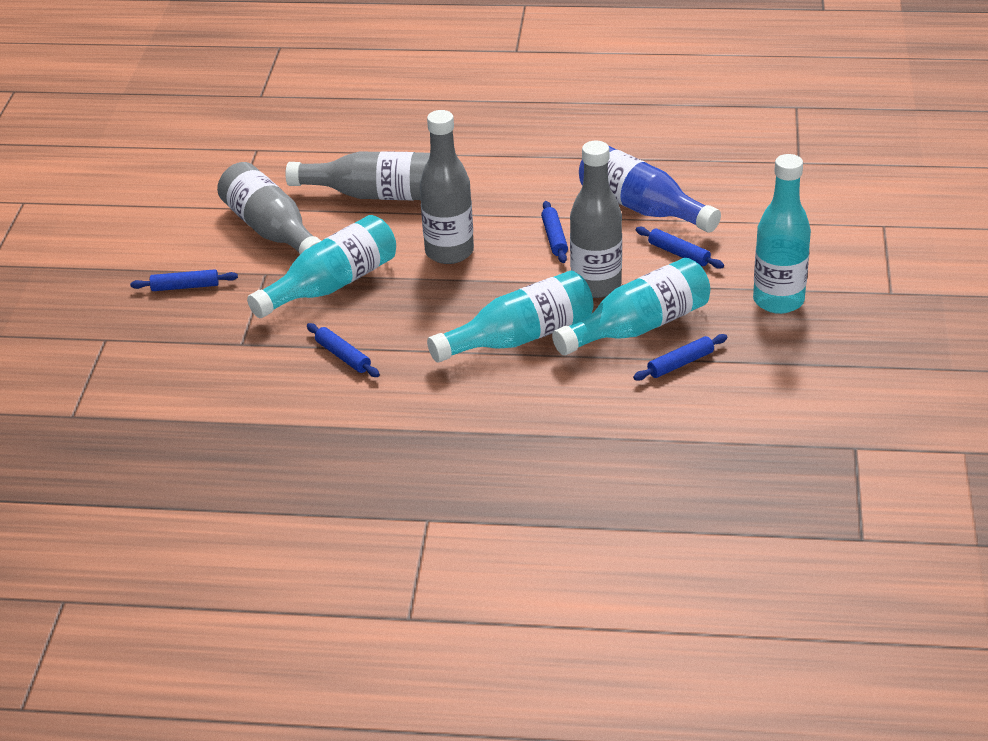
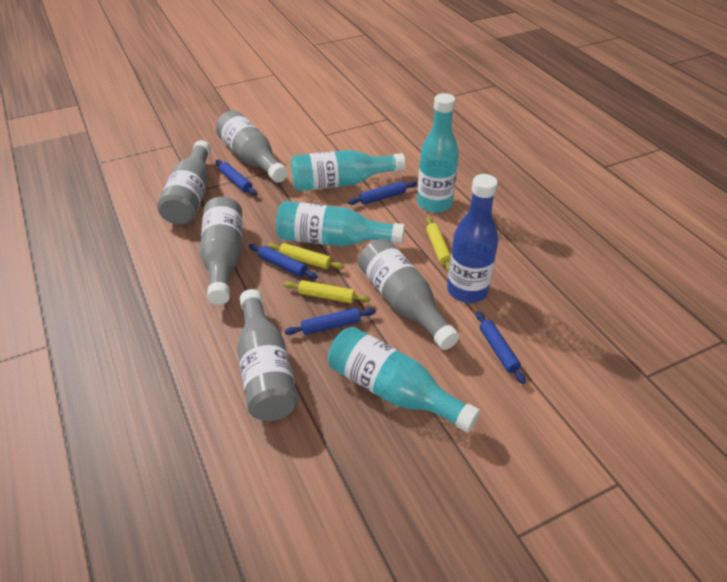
grey bottle: [217,162,321,255] [285,151,430,200] [420,110,474,264] [570,141,622,298] = 4 -> [157,140,211,225] [200,197,242,305] [216,111,288,183] [237,289,298,421] [358,239,460,350] = 5
yellow rolling pin: none = 0 -> [267,243,344,269] [284,280,370,303] [426,217,451,272] = 3

